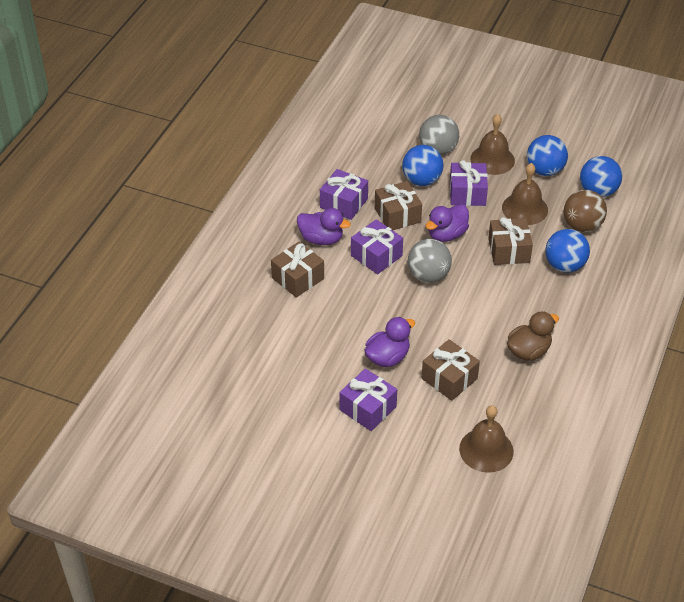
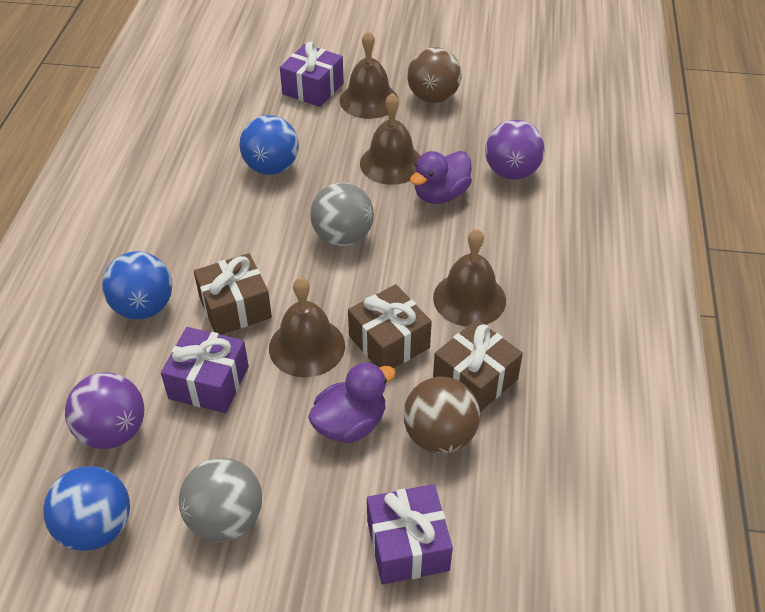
blue ball: [402,145,444,186] [527,135,568,176] [545,229,590,273] [580,156,622,197] = 4 -> [43,466,130,551] [102,251,173,320] [239,115,299,175] = 3
brown ball: [564,190,607,232] = 1 -> [403,377,480,454] [407,47,461,103] = 2
brown bell: [459,405,514,473] [470,114,515,175] [502,163,548,225] = 3 -> [269,277,345,377] [340,31,399,119] [360,93,420,185] [433,229,506,327] = 4
brown duck: [507,311,559,361] = 1 -> none = 0
brown gift: [271,241,324,298] [375,181,422,230] [422,339,480,401] [488,217,533,265] = 4 -> [194,253,272,335] [348,284,432,368] [433,320,523,412] = 3
purple ball: none = 0 -> [65,372,144,449] [485,120,545,180] = 2
purple duck: [297,208,351,245] [365,317,415,367] [426,204,469,242] = 3 -> [308,362,396,443] [410,151,472,204] = 2
purple gift: [320,169,368,220] [339,368,397,431] [351,219,403,274] [450,160,488,206] = 4 -> [161,327,249,413] [280,41,344,107] [367,484,453,585] = 3

